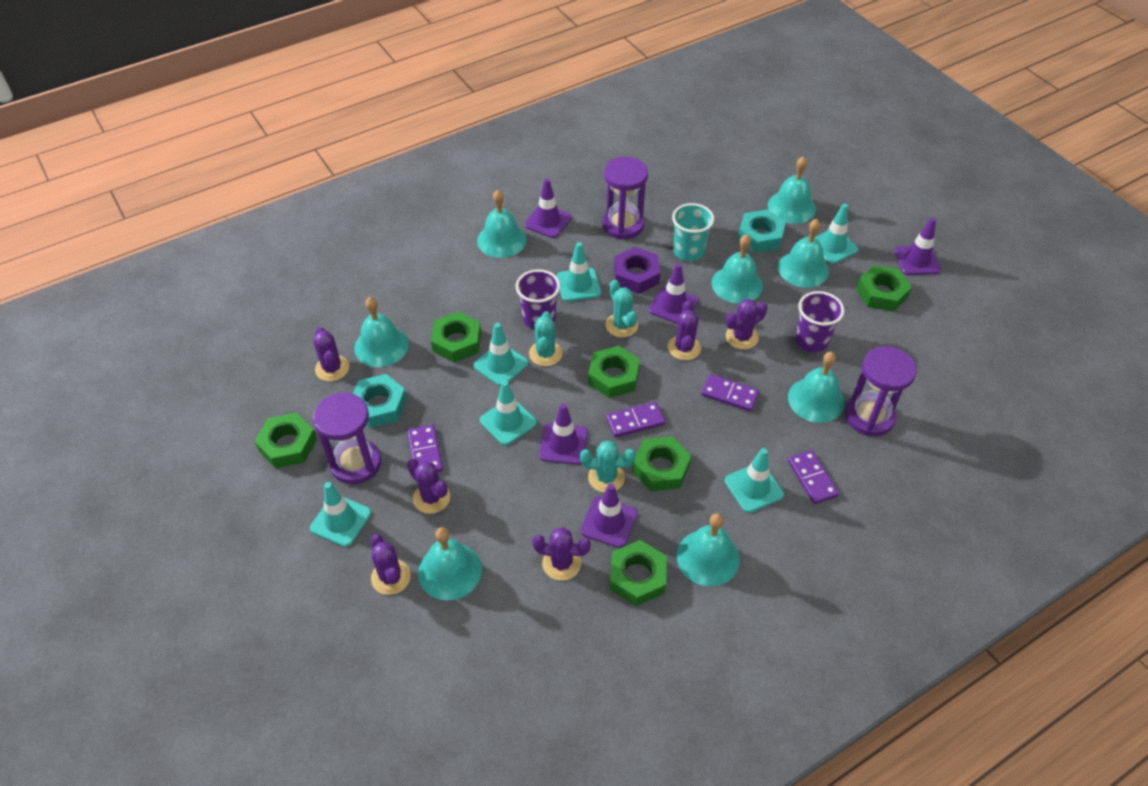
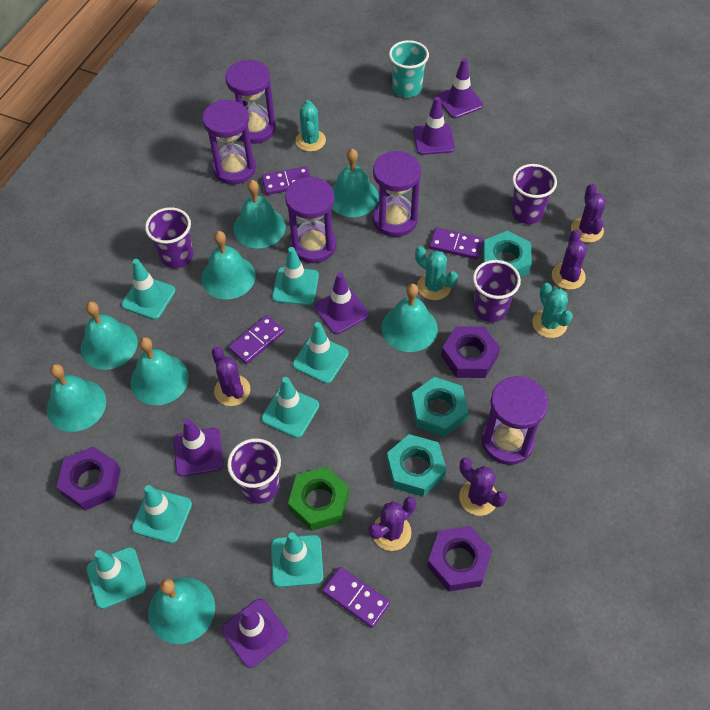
green nut: [255,413,317,469] [431,311,481,362] [588,346,640,398] [609,540,667,606] [632,436,691,491] [856,265,912,312] = 6 -> [288,467,349,531] = 1
purple cactus: [313,327,349,381] [370,534,411,595] [407,459,450,514] [532,527,591,581] [668,301,701,360] [726,299,767,349] = 6 -> [212,347,250,406] [369,497,416,551] [459,457,507,516] [552,230,587,290] [571,184,606,243] = 5
purple cup: [516,269,560,329] [795,291,845,352] = 2 -> [145,207,193,268] [227,438,281,504] [473,260,521,322] [511,164,557,224] = 4
purple hourglass: [313,392,381,484] [602,157,648,240] [845,346,917,436] = 3 -> [202,100,256,185] [225,60,276,144] [285,176,336,263] [373,151,421,237] [482,376,548,465] = 5
purple nut: [614,247,660,294] = 1 -> [57,447,121,511] [427,526,492,591] [441,326,500,378] = 3
turquoise nut: [353,374,407,428] [738,209,786,253] = 2 -> [387,434,447,497] [411,377,468,437] [483,231,532,277] = 3
turquoise traffic cone: [310,482,371,547] [473,323,528,386] [480,381,537,446] [557,242,601,302] [725,448,784,513] [814,204,859,264] = 6 -> [86,547,146,609] [121,259,176,320] [132,485,192,543] [261,377,319,438] [271,532,323,587] [272,247,319,305] [293,322,349,384] = 7

